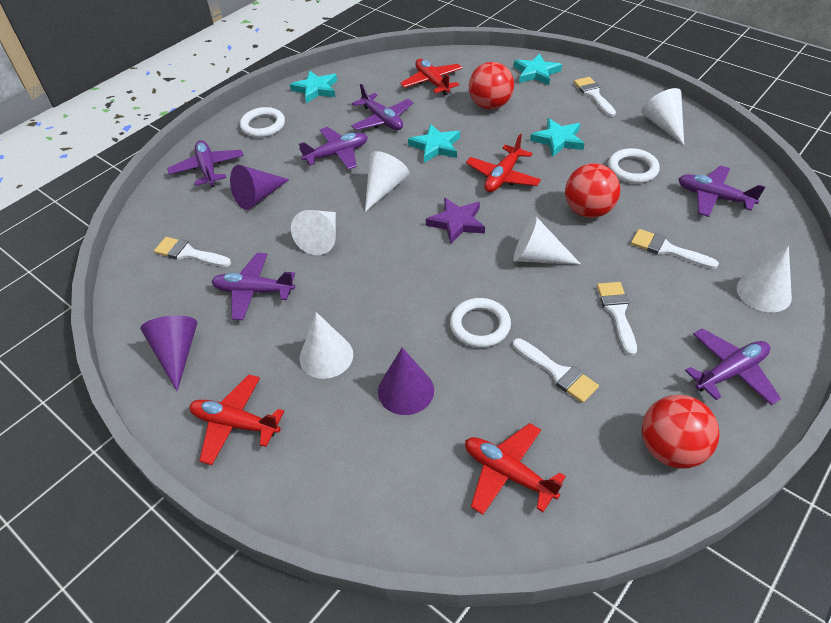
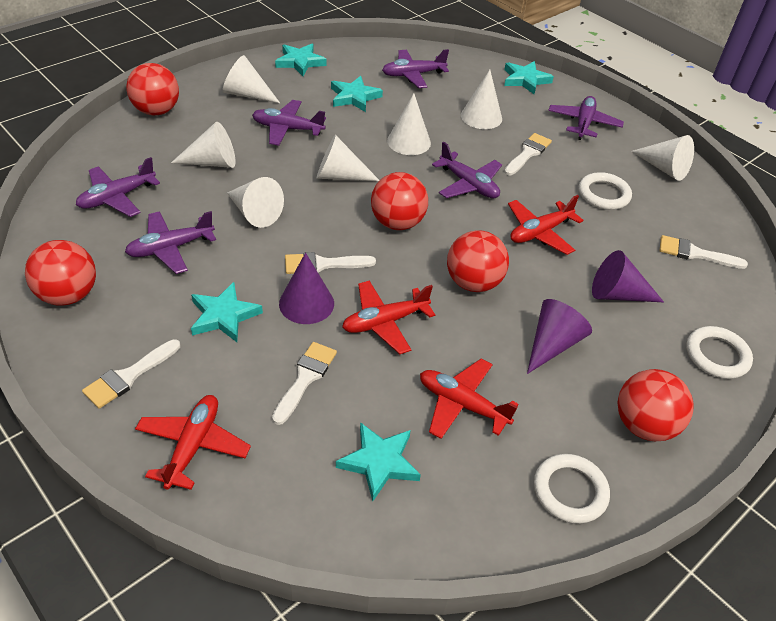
purple star: [426,198,485,244] = 1 -> none = 0
red ball: [469,62,514,109] [565,163,620,218] [642,395,720,469] = 3 -> [25,240,96,306] [126,63,179,115] [371,172,428,230] [447,230,509,292] [617,369,693,441] = 5
turquoise star: [290,70,337,104] [408,124,460,163] [514,53,562,85] [530,118,585,157] = 4 -> [191,282,263,342] [275,44,327,76] [331,76,383,112] [336,422,421,501] [504,61,554,94] = 5
white cone: [291,210,336,255] [300,312,353,379] [365,151,410,212] [513,216,581,264] [641,88,684,145] [737,245,792,312] = 6 -> [171,122,236,168] [223,55,280,103] [227,177,284,228] [317,135,380,181] [387,93,431,155] [461,70,502,129] [631,135,694,181] = 7

